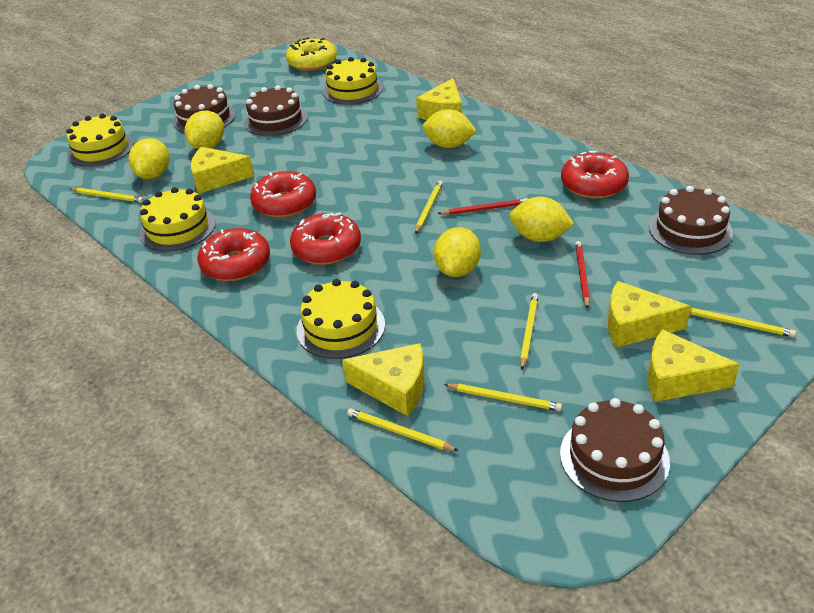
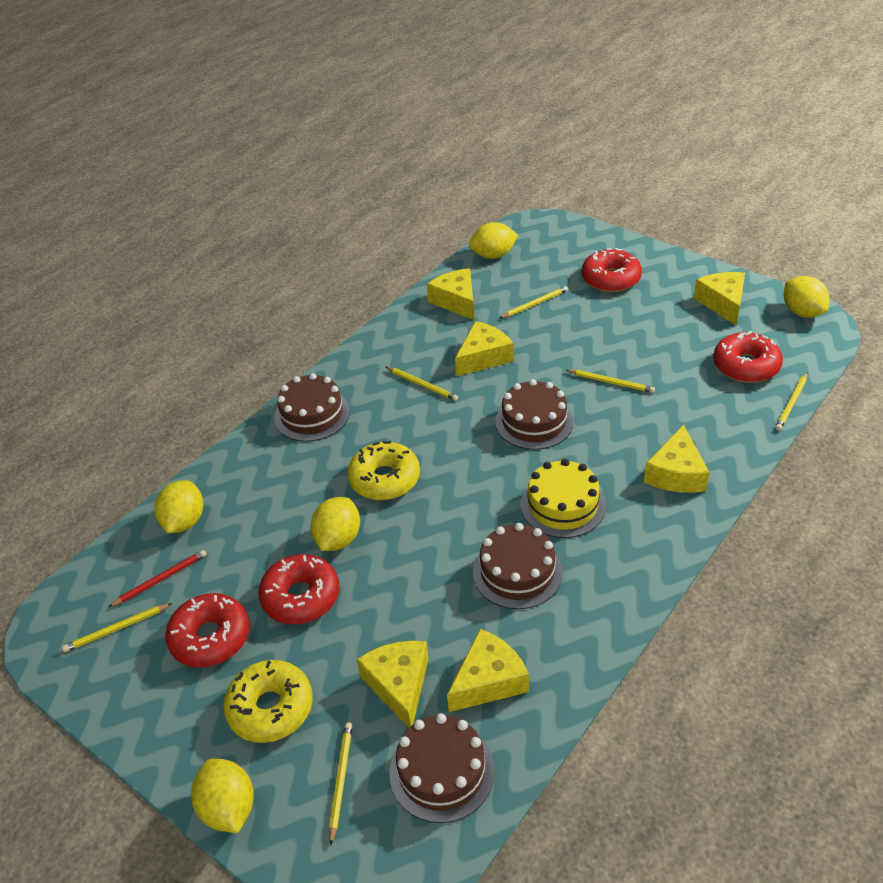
red pencil: [437,198,528,215] [575,241,590,308] = 2 -> [108,550,207,607] = 1
yellow cake: [66,114,134,167] [139,187,216,251] [297,279,385,359] [322,57,383,105] = 4 -> [521,459,606,538] = 1
yellow cheese: [191,147,254,194] [342,343,425,416] [416,78,462,120] [608,281,691,348] [648,329,740,402] = 5 -> [356,641,429,728] [427,268,474,320] [447,629,529,712] [455,321,514,376] [644,424,710,493] [694,272,745,325] = 6
yellow donut: [286,38,337,71] = 1 -> [223,660,313,743] [347,441,420,500] = 2

